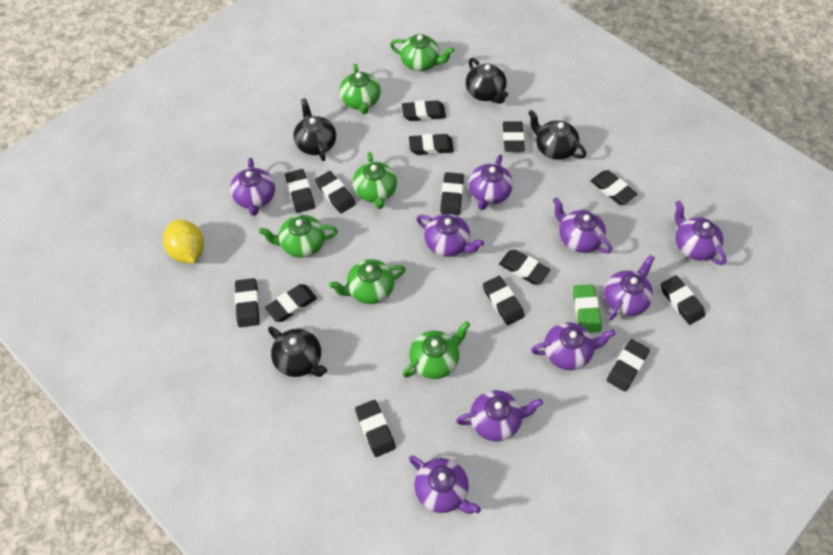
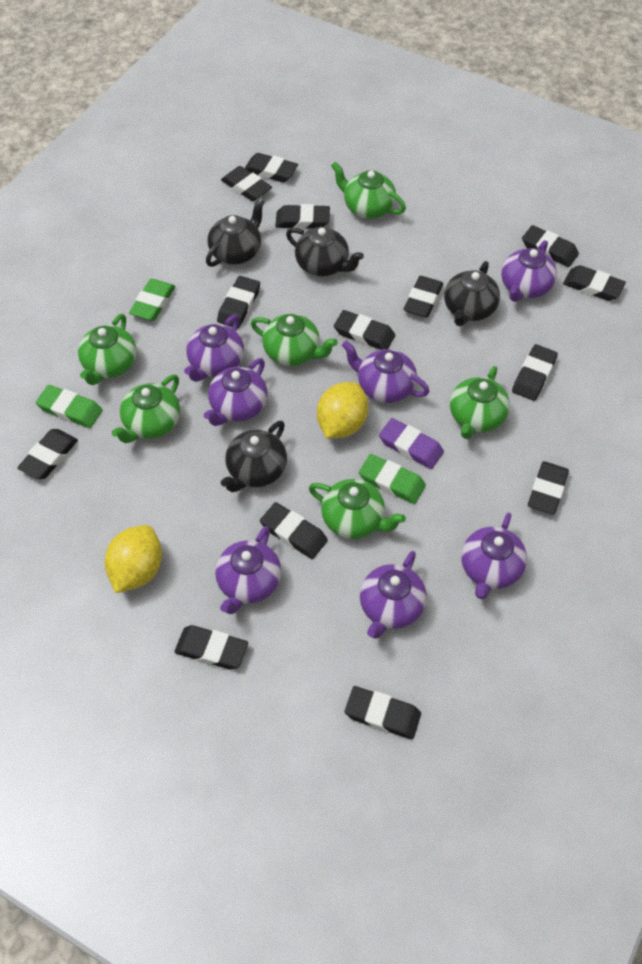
green eraser: [573,284,602,333] = 1 -> [36,385,102,428] [129,279,175,321] [359,454,426,504] = 3
purple eraser: none = 0 -> [379,418,444,469] = 1
purple teapot: [230,158,275,216] [409,455,481,514] [416,214,484,257] [456,390,543,442] [469,155,513,210] [531,322,615,370] [553,197,612,253] [604,255,655,320] [675,201,726,265] = 9 -> [184,315,244,382] [204,358,268,426] [215,526,281,614] [342,341,430,403] [360,551,427,639] [461,513,527,599] [501,240,557,302] = 7
yellow lemon: [163,220,204,263] = 1 -> [105,525,162,593] [317,382,368,438] = 2

